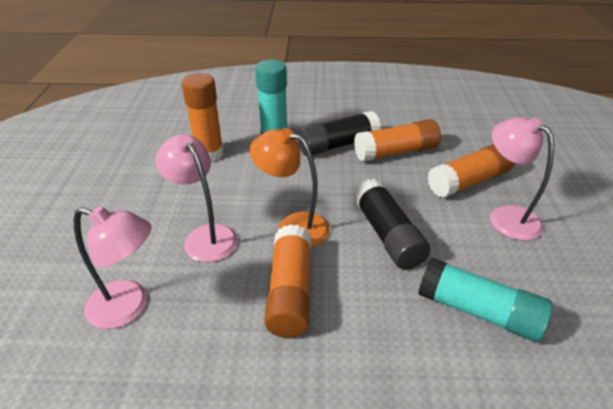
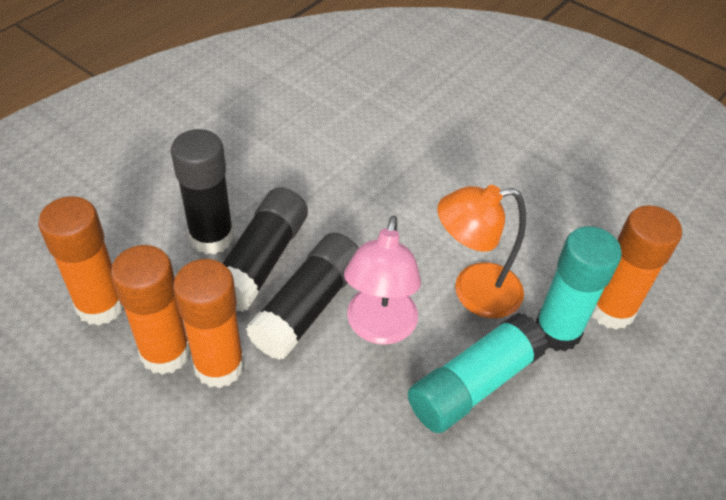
black glue stick: [297,111,381,156] [353,178,431,270] = 2 -> [171,129,234,255] [222,187,308,312] [246,233,359,360] = 3
pink lamp: [74,206,152,329] [155,134,238,262] [490,117,554,241] = 3 -> [344,216,421,345] = 1

